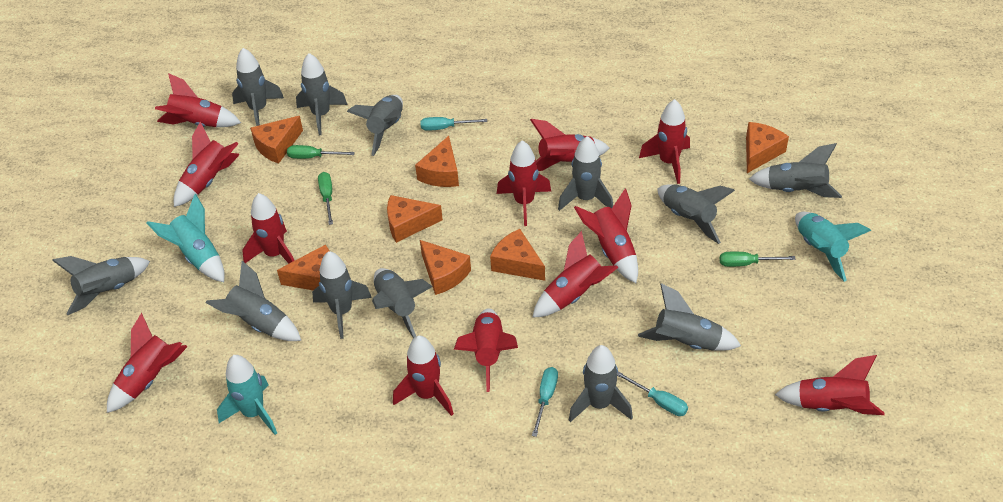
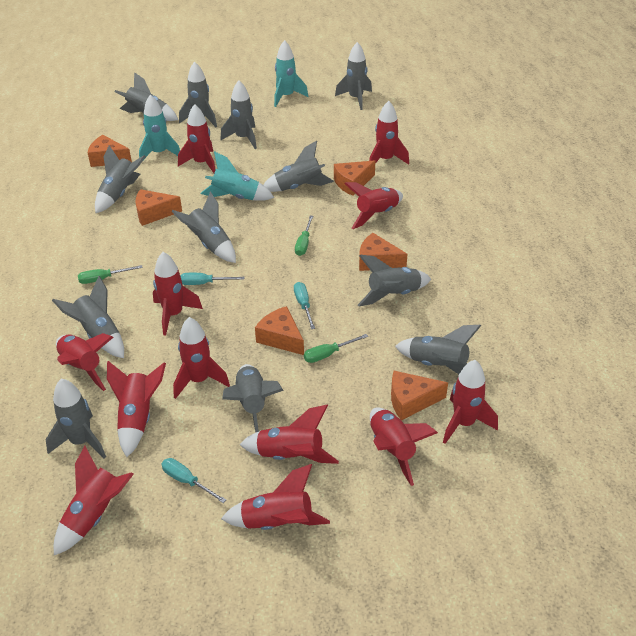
orange cheese: [250,116,303,164] [277,245,330,290] [387,195,443,243] [415,136,459,187] [420,240,471,295] [490,229,545,281] [746,122,789,173] = 7 -> [88,135,132,167] [136,189,182,226] [255,306,304,355] [334,160,375,196] [359,233,407,271] [391,371,448,421] = 6

